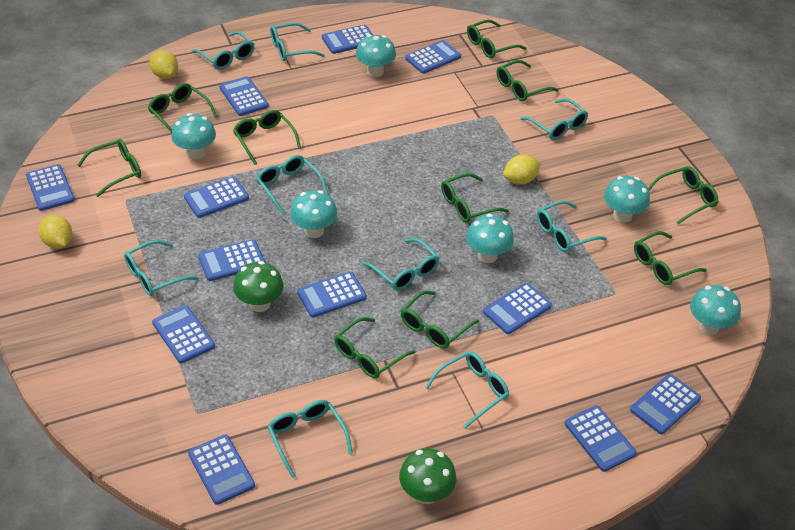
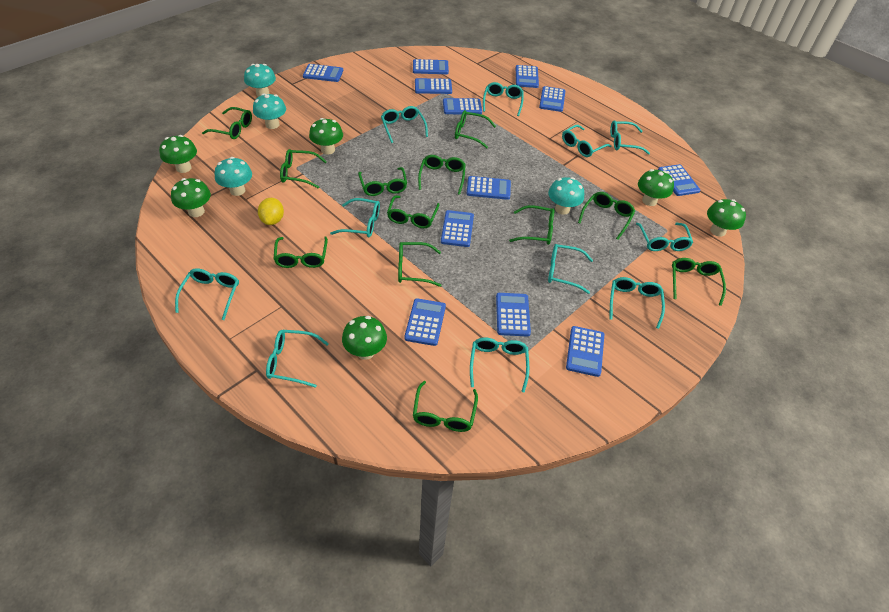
green glasses: [77,139,141,197] [148,83,217,133] [233,110,301,165] [334,317,415,378] [401,291,479,349] [441,173,509,223] [467,20,526,58] [496,60,559,101] [634,231,707,285] [648,166,718,224] = 10 -> [202,107,252,139] [274,237,328,268] [280,149,327,188] [358,167,407,196] [387,195,439,228] [398,242,442,287] [413,381,478,432] [418,155,466,195] [455,110,496,148] [509,205,554,245] [578,192,635,240] [672,258,726,306] = 12
green mushroom: [233,261,284,312] [399,448,456,504] = 2 -> [159,135,197,173] [171,178,211,217] [309,118,343,155] [342,316,387,360] [638,169,674,206] [707,199,746,237] = 6
turquoise glasses: [124,240,199,296] [192,31,254,70] [256,155,328,214] [268,400,353,478] [270,23,325,61] [363,238,439,291] [425,351,509,429] [520,98,588,140] [537,201,607,252] = 9 -> [175,268,239,320] [266,330,329,388] [330,198,380,237] [381,106,428,143] [470,338,529,393] [483,82,524,116] [548,244,593,294] [562,125,611,157] [610,120,650,154] [610,277,665,329] [636,223,693,251] = 11
turquoise mushroom: [171,113,216,159] [290,190,337,238] [356,34,396,77] [466,214,514,263] [604,176,650,223] [690,285,741,335] = 6 -> [214,157,252,196] [244,64,276,97] [253,93,286,129] [548,177,584,215] = 4
yellow lemon: [38,215,72,249] [149,50,178,79] [503,155,541,185] = 3 -> [258,198,284,225] = 1

